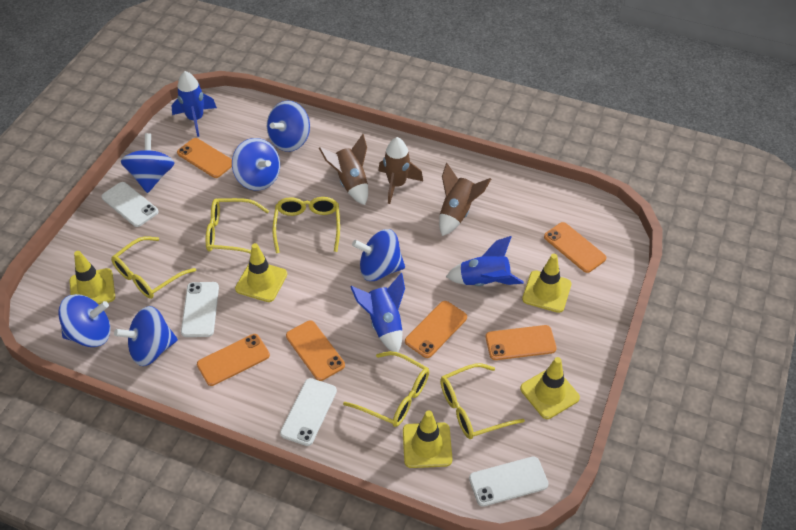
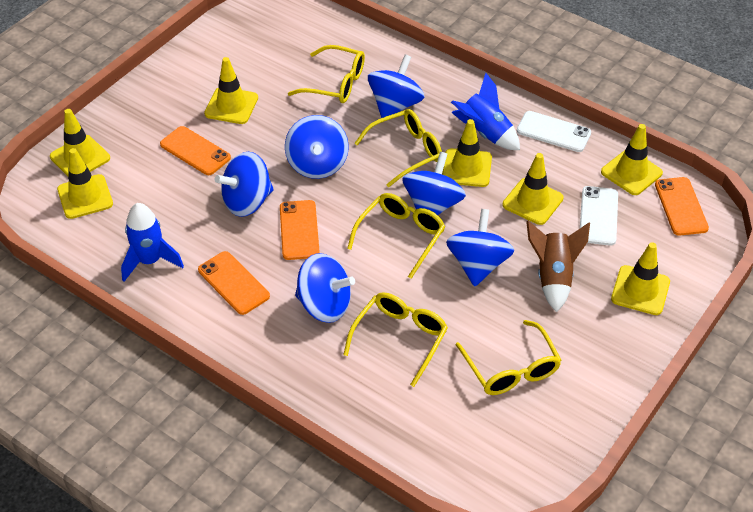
blue rocket: [171,71,217,137] [351,273,405,352] [446,236,524,286] = 3 -> [121,203,184,282] [451,73,520,150] = 2
brown rocket: [319,134,368,205] [379,137,423,204] [439,163,491,236] = 3 -> [526,221,590,312] = 1
orange phone: [177,138,232,178] [197,334,270,386] [286,320,345,381] [405,301,467,358] [485,325,557,360] [544,222,607,273] = 6 -> [160,126,231,175] [198,251,270,315] [280,200,320,260] [655,177,709,236] = 4
white phone: [101,182,158,227] [181,282,219,337] [280,378,337,446] [469,456,549,507] = 4 -> [517,111,591,152] [580,186,618,246] = 2
yellow traffic cone: [69,251,115,305] [235,243,287,302] [403,410,452,468] [520,357,580,419] [522,254,571,313] = 5 -> [50,109,110,176] [57,148,113,219] [204,57,258,124] [442,119,492,187] [502,153,564,225] [601,124,663,195] [611,242,670,315] = 7

